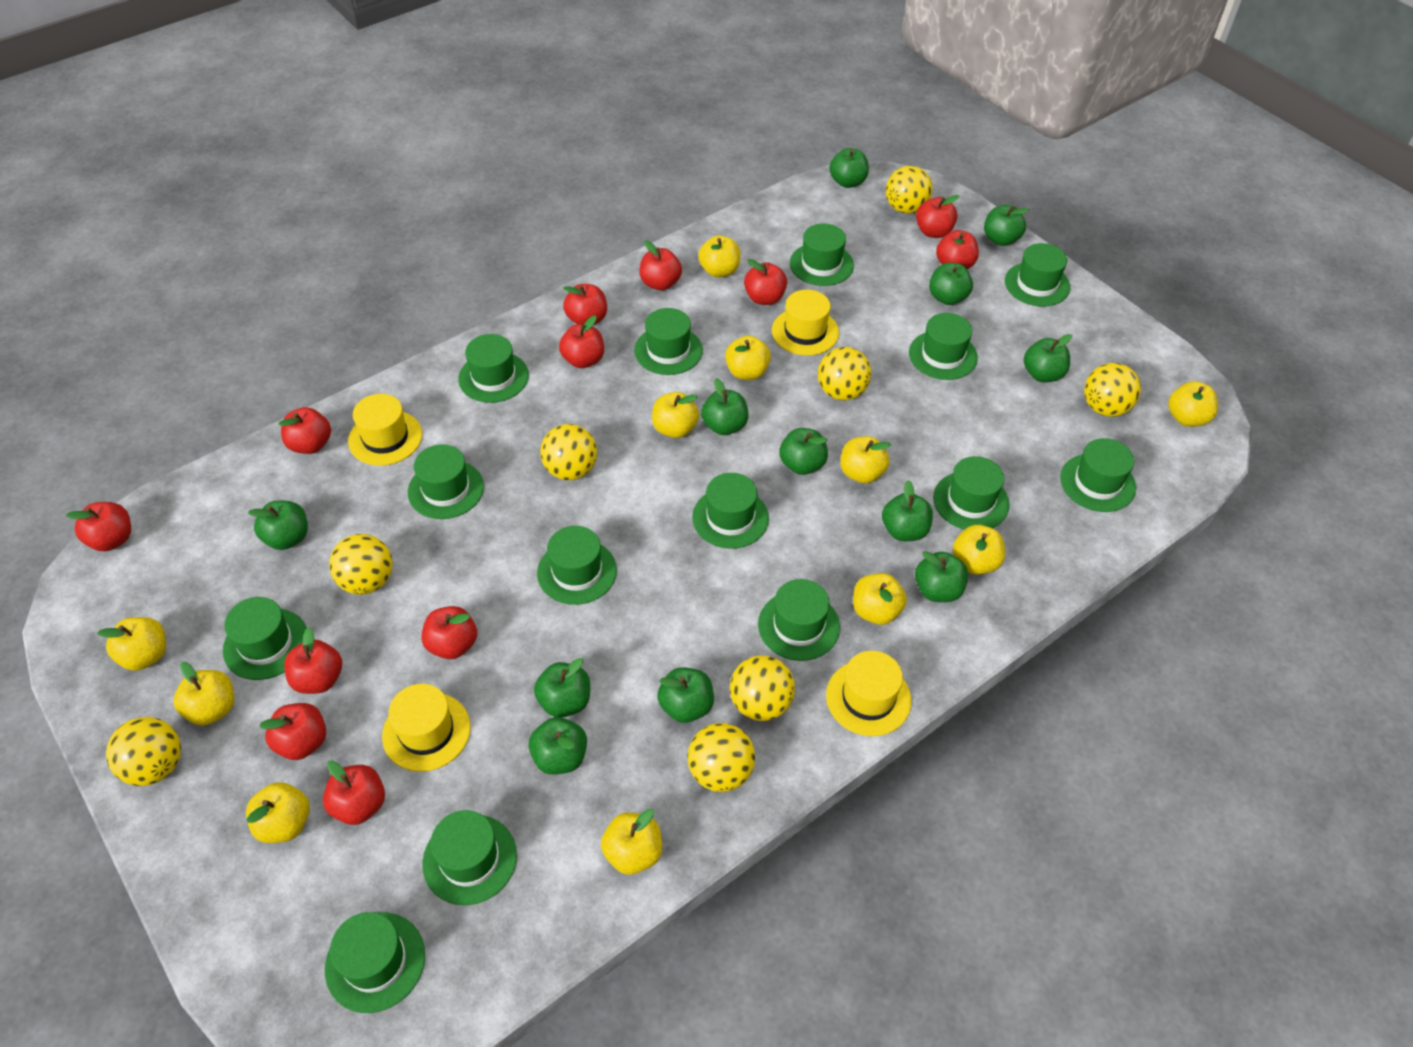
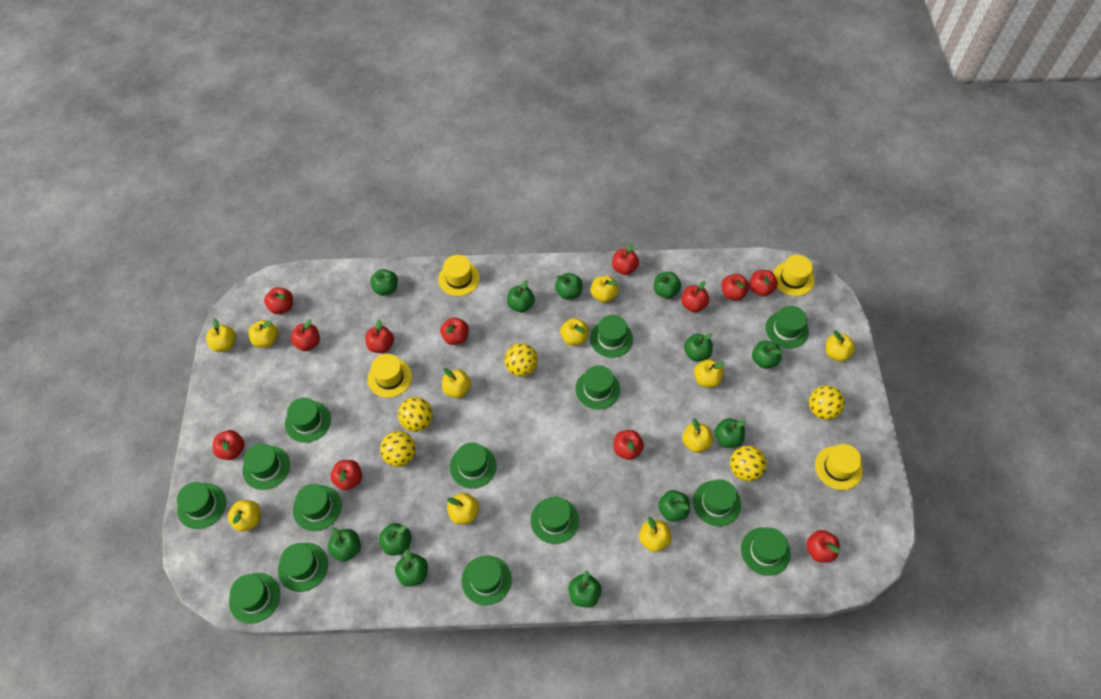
yellow ball: [106,717,181,786] [329,534,393,595] [540,424,597,480] [688,723,755,792] [730,655,795,721] [818,347,871,401] [886,166,933,214] [1084,363,1141,417] = 8 -> [380,431,416,467] [398,397,433,432] [504,343,538,377] [730,446,767,482] [809,385,845,420] = 5

